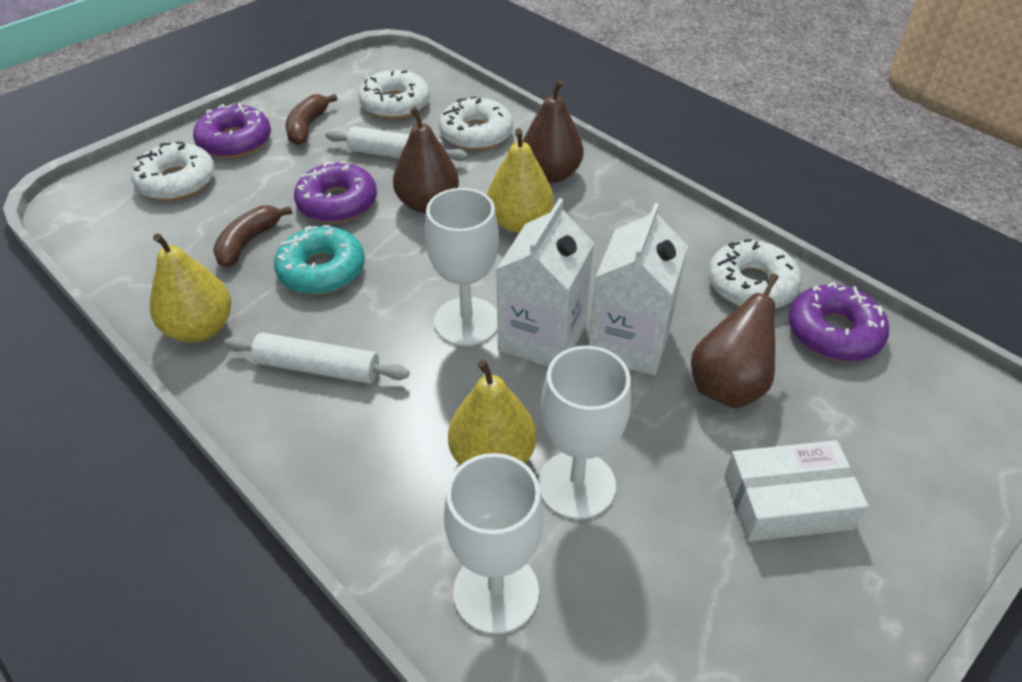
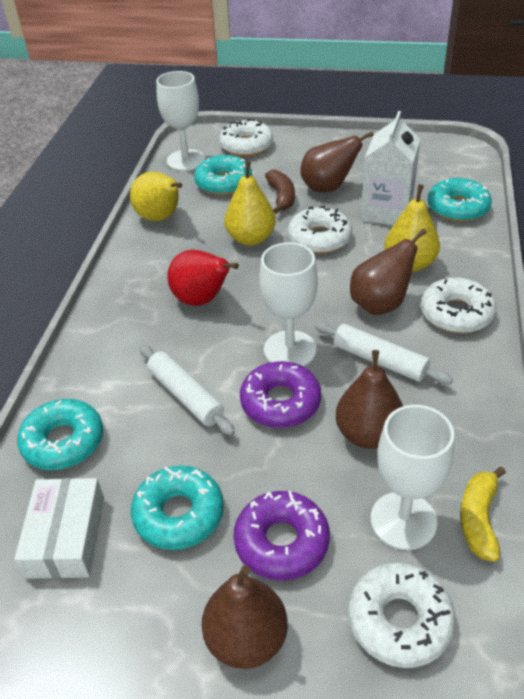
brown banana: [213,206,292,267] [286,94,337,145] = 2 -> [265,170,295,214] = 1
brown pear: [393,107,459,213] [522,80,584,183] [691,273,779,408] = 3 -> [202,565,288,669] [300,131,374,192] [336,350,403,449] [350,228,427,315] = 4
purple donut: [193,103,271,158] [294,162,377,223] [788,282,889,361] = 3 -> [233,491,330,580] [240,361,321,428] = 2
red pear: none = 0 -> [167,250,239,306] = 1
turquoise donut: [274,225,365,295] = 1 -> [17,399,103,470] [131,466,224,550] [194,155,252,195] [428,178,492,222] = 4
white carton: [496,198,594,367] [589,203,688,376] = 2 -> [361,111,420,225] = 1
yellow banana: none = 0 -> [460,467,506,562] = 1

